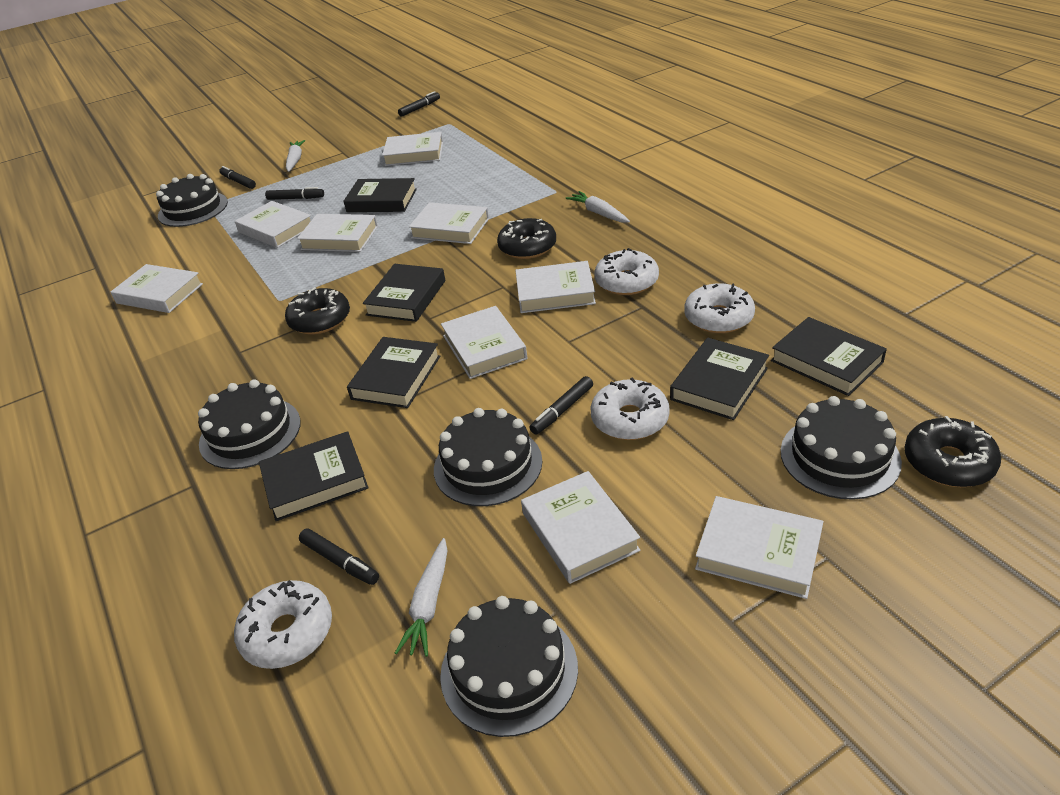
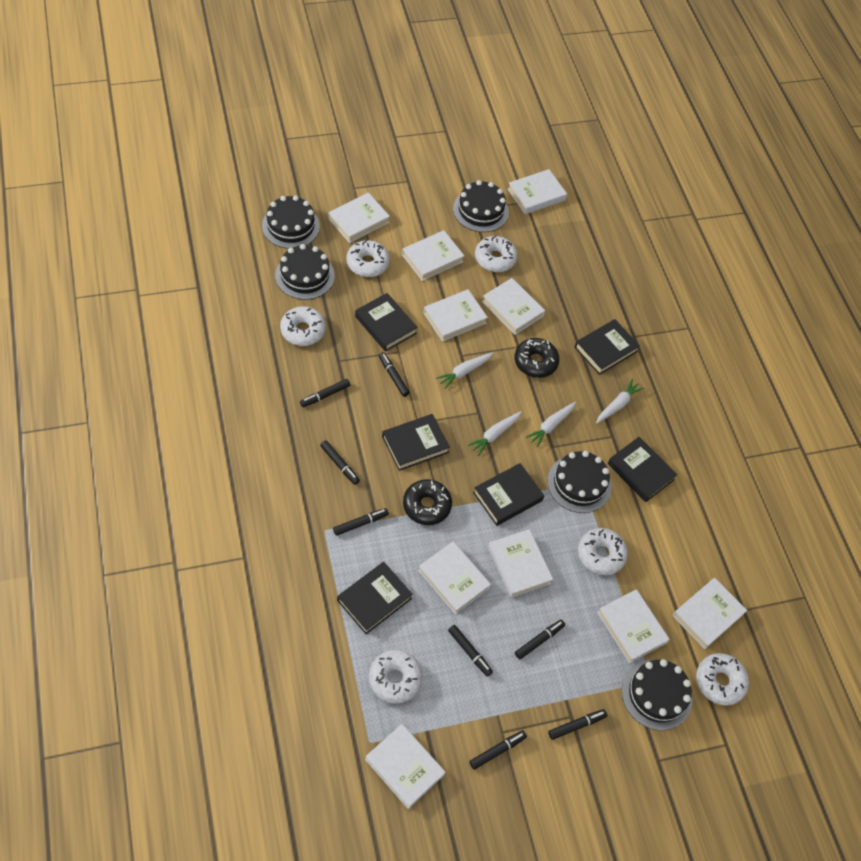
black donut: [285,287,350,334] [497,218,556,259] [904,416,1001,487] = 3 -> [403,479,452,525] [514,338,559,378] = 2
black marker: [219,166,256,189] [265,187,324,200] [299,528,379,585] [398,91,440,117] [529,376,593,435] = 5 -> [300,379,350,407] [320,440,360,485] [333,508,389,536] [379,352,410,397] [448,625,493,677] [469,730,527,770] [515,619,565,659] [548,709,607,740] = 8
white book: [111,264,203,313] [235,201,311,248] [297,214,378,252] [382,132,443,166] [409,202,489,244] [441,306,527,379] [515,261,596,313] [521,471,641,584] [695,496,823,599] = 9 -> [328,193,390,243] [365,724,445,809] [402,230,464,281] [418,541,491,614] [424,289,488,342] [482,278,545,335] [488,529,553,598] [508,169,567,214] [597,589,670,663] [672,578,747,649] = 10
white carrot: [286,140,305,172] [395,538,448,657] [566,191,630,223] = 3 -> [436,352,494,389] [468,411,522,456] [526,402,576,448] [596,379,644,423] = 4
white donut: [234,580,332,669] [591,377,670,440] [594,248,659,295] [684,283,755,333] = 4 -> [280,306,326,346] [347,240,390,277] [369,650,423,703] [475,236,518,272] [578,528,628,575] [696,653,749,706] = 6

